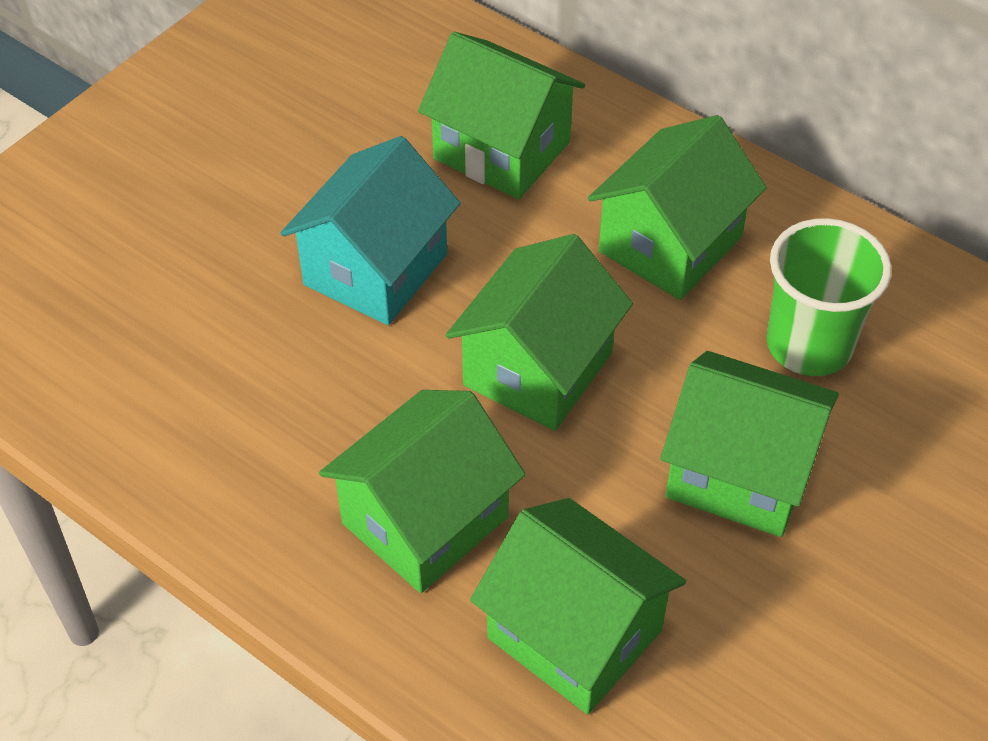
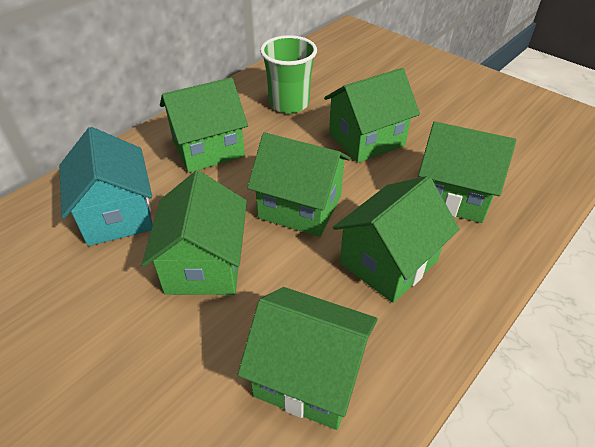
green house: [319,390,526,593] [418,32,585,199] [446,234,633,431] [470,498,686,714] [588,115,767,300] [660,351,839,537] = 6 -> [142,170,247,295] [160,78,248,173] [238,287,378,430] [247,133,351,237] [324,68,420,163] [333,176,459,303] [418,121,516,223] = 7

